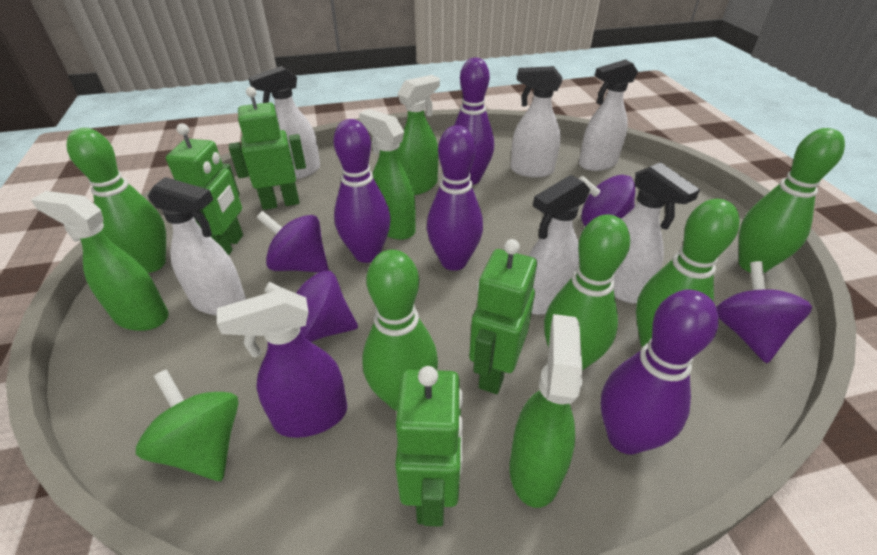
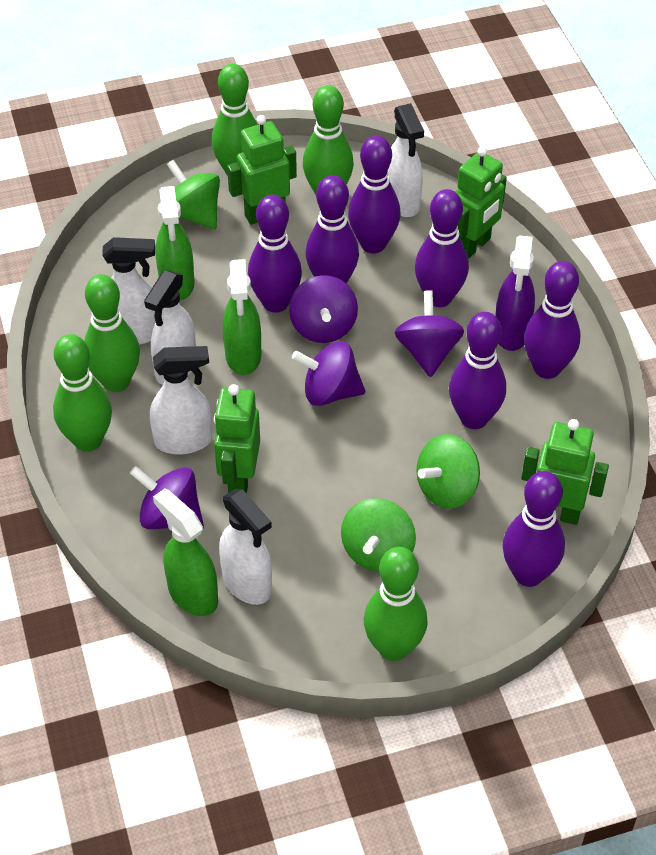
green spinning top: [136,370,239,481] = 1 -> [167,160,220,229] [341,498,416,572] [416,434,480,509] = 3
green spray bottle: [31,191,169,331] [359,109,416,240] [397,75,440,195] [509,314,582,508] = 4 -> [153,489,218,616] [156,186,195,301] [223,259,261,375] = 3
purple bowling pin: [334,119,391,263] [427,125,483,271] [454,58,494,185] [601,290,719,455] = 4 -> [248,195,302,313] [306,175,359,283] [348,136,401,253] [415,189,469,307] [449,312,506,429] [503,471,565,587] [524,261,580,379] = 7
white spray bottle: [148,177,246,315] [248,66,320,179] [510,66,562,178] [529,175,590,315] [579,59,638,171] [614,162,700,303] = 6 -> [102,237,156,345] [144,270,196,385] [150,346,212,455] [219,489,272,605] [388,103,424,217] = 5

